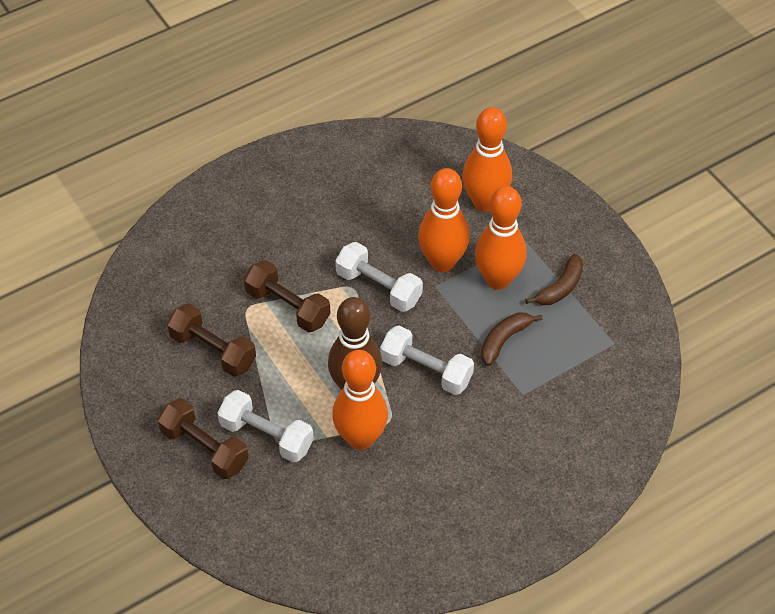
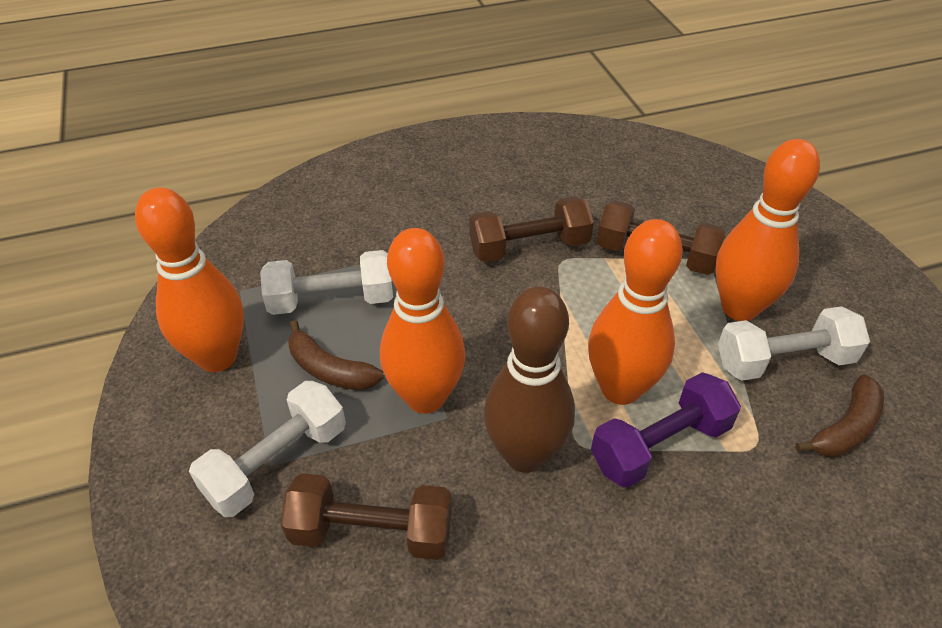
purple dumbbell: none = 0 -> [591,372,741,488] = 1

